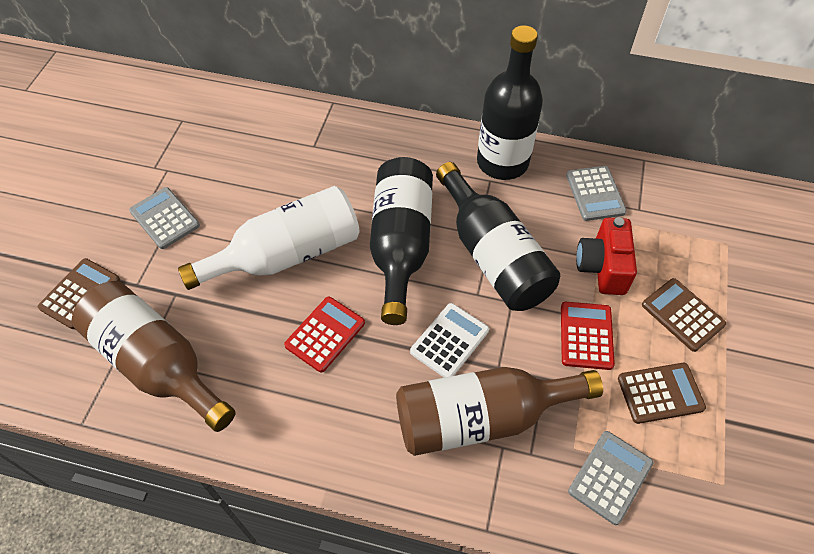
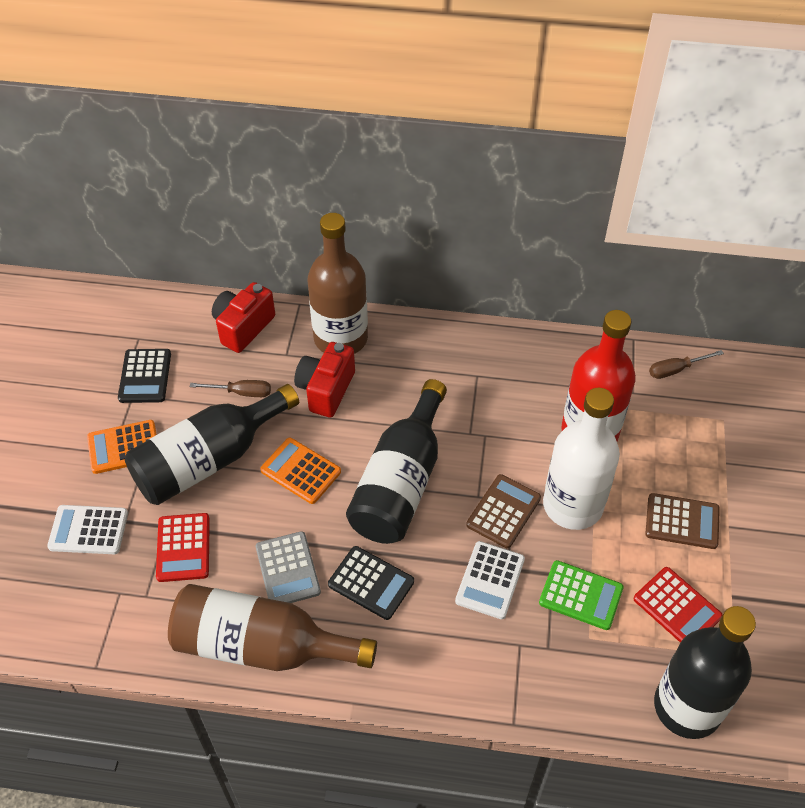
black calculator: none = 0 -> [118,349,171,403] [328,546,414,620] = 2
brown calculator: [38,258,120,329] [618,363,706,424] [642,278,726,352] = 3 -> [466,474,541,548] [645,493,720,549] = 2
brown screwdriver: none = 0 -> [190,380,271,397] [649,350,724,379] = 2
green calculator: none = 0 -> [539,560,624,630] = 1
grey calculator: [129,187,200,249] [566,166,627,221] [568,431,653,525] = 3 -> [256,531,321,603] = 1
orange calculator: none = 0 -> [87,420,157,474] [260,438,341,504] = 2
red bottle: none = 0 -> [562,310,636,441] = 1
red camera: [576,217,637,295] = 1 -> [212,282,275,353] [294,342,355,418] = 2
white calculator: [410,303,489,378] = 1 -> [47,505,128,554] [455,541,525,619] = 2

